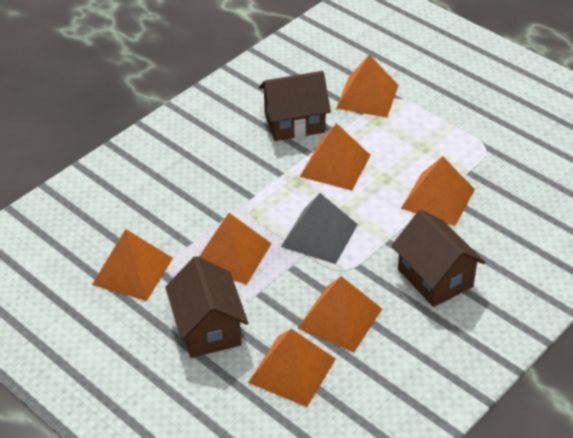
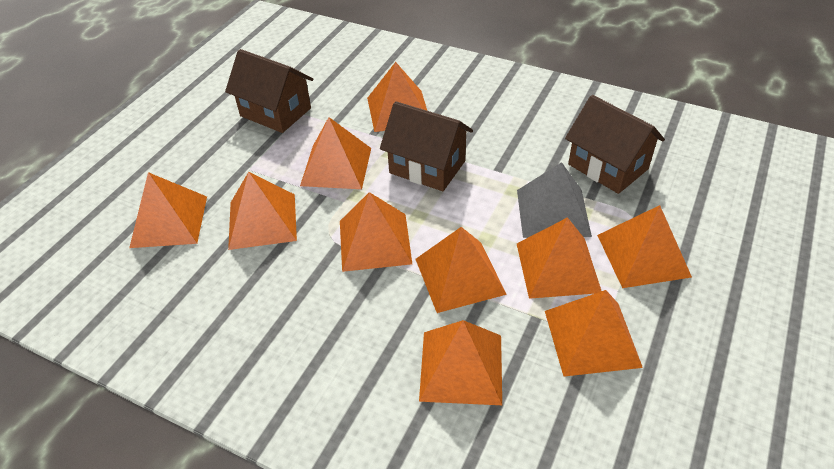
orange pyramid: [92,229,173,301] [199,213,272,285] [248,329,336,407] [297,276,382,352] [300,123,371,191] [336,54,399,117] [401,156,475,226] = 7 -> [129,172,207,248] [228,172,297,250] [300,117,371,189] [340,192,412,272] [367,62,427,132] [415,227,507,313] [419,320,502,405] [517,217,601,299] [545,290,643,377] [597,205,692,288] = 10

